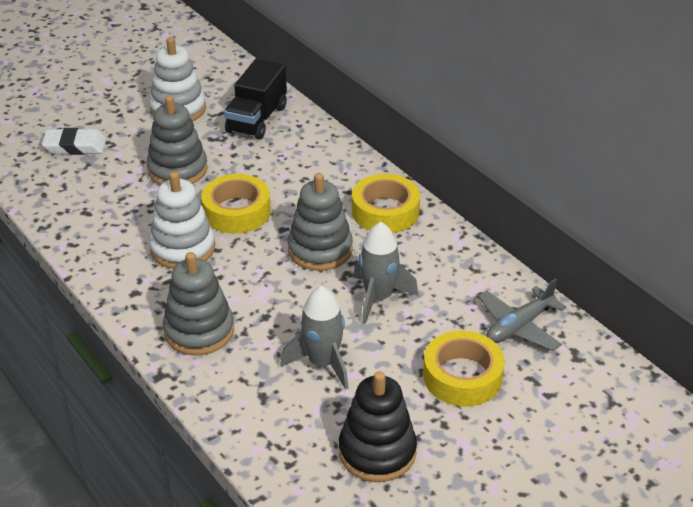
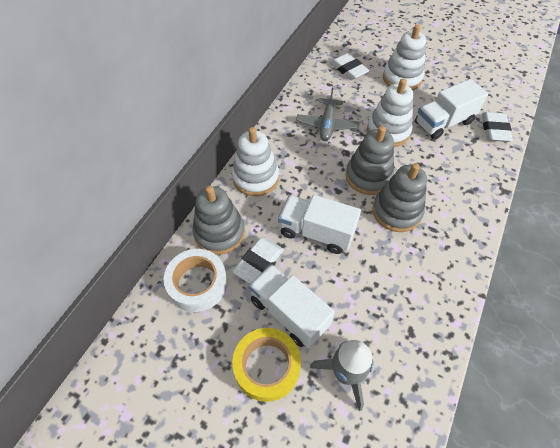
black stacking toy: [339,371,417,482] = 1 -> none = 0
black truck: [224,58,287,139] = 1 -> none = 0
grey rocket: [280,286,348,390] [353,222,418,324] = 2 -> [310,340,374,411] = 1
white eraser: [42,128,106,155] = 1 -> [232,237,284,284] [330,53,370,80] [482,112,513,142] = 3
white stacking toy: [149,37,206,121] [149,172,215,269] = 2 -> [232,127,279,196] [367,79,413,147] [383,24,426,90] = 3
white tape: none = 0 -> [164,249,227,312] = 1
white truck: none = 0 -> [249,264,335,348] [278,195,361,254] [415,79,488,140] = 3
yellow tape: [201,174,271,234] [352,174,420,233] [423,331,505,407] = 3 -> [232,328,301,402] = 1

